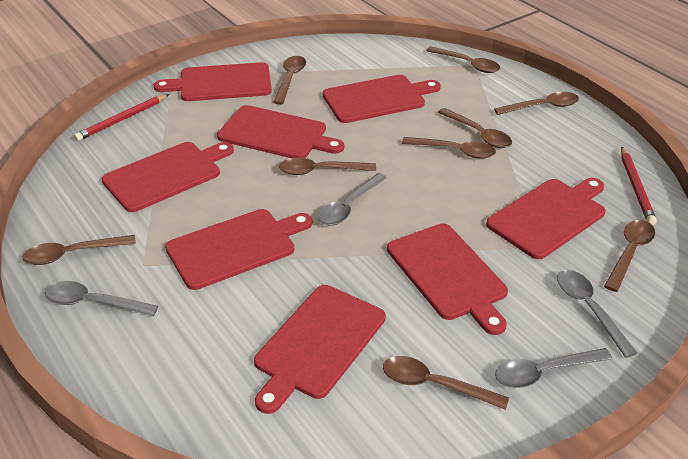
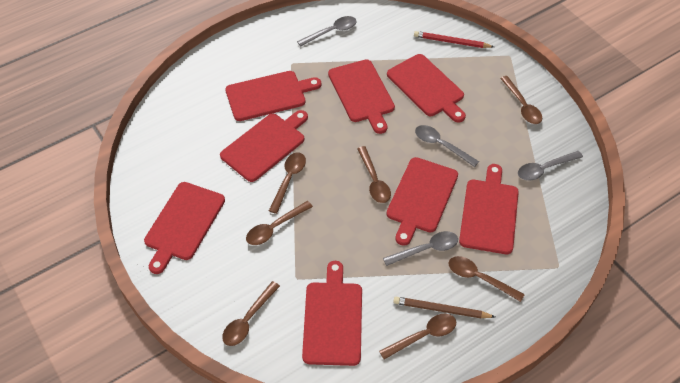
brown pencil: none = 0 -> [393,297,495,318] = 1
brown spoon: [22,235,136,265] [273,56,306,105] [279,158,376,175] [383,356,509,410] [402,137,496,159] [426,46,500,73] [438,108,512,148] [494,92,579,115] [604,220,655,292] = 9 -> [222,281,280,346] [246,201,313,245] [269,152,306,214] [357,146,391,203] [379,314,456,359] [449,256,525,302] [500,76,542,124] = 7
red pencil: [74,94,169,141] [621,146,657,225] = 2 -> [414,31,494,48] = 1

